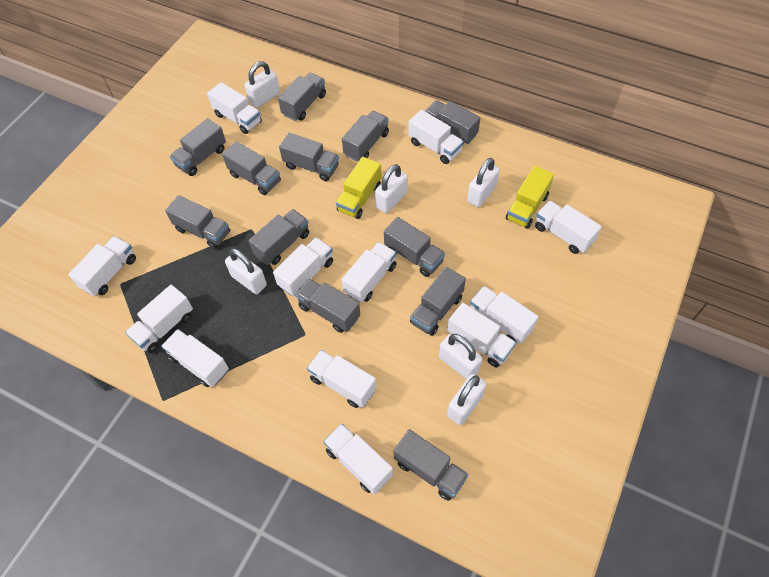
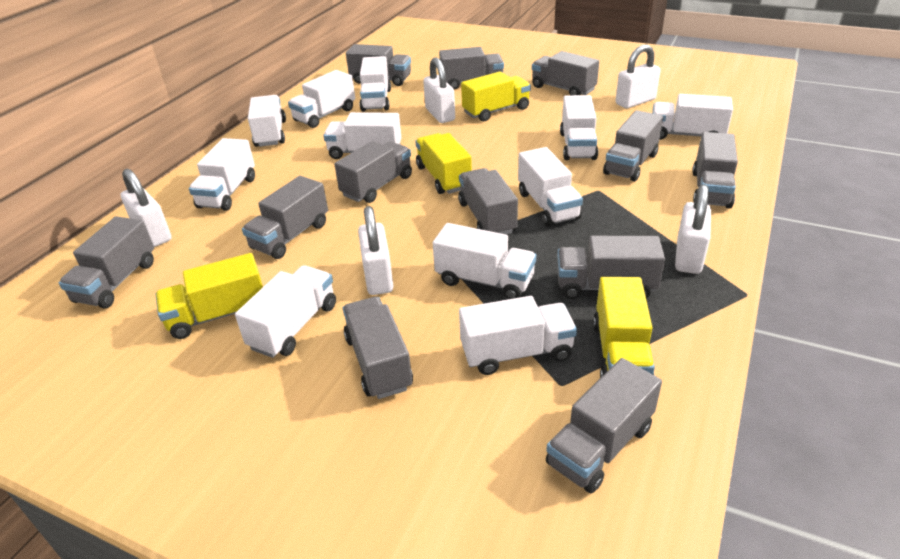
white padlock: [225,248,267,294] [245,61,280,108] [375,164,408,213] [439,334,482,380] [447,374,486,425] [467,158,500,207] = 6 -> [120,169,172,247] [358,206,394,295] [423,57,455,123] [616,45,661,108] [675,184,711,274] = 5
white truck: [68,236,136,297] [125,285,193,353] [161,329,229,387] [207,82,262,134] [273,237,333,296] [307,350,377,408] [323,423,393,495] [342,242,396,303] [408,110,464,164] [447,303,516,367] [470,286,539,344] [535,201,602,254] = 12 -> [189,138,255,211] [235,265,336,358] [248,95,286,147] [288,70,355,128] [323,112,401,159] [360,56,391,112] [433,223,536,299] [459,296,577,375] [518,147,583,227] [560,95,598,160] [652,94,733,140] = 11
yellow truck: [336,157,382,219] [506,166,554,229] = 2 -> [155,253,263,339] [415,133,472,194] [461,71,531,121] [593,277,655,378] = 4

